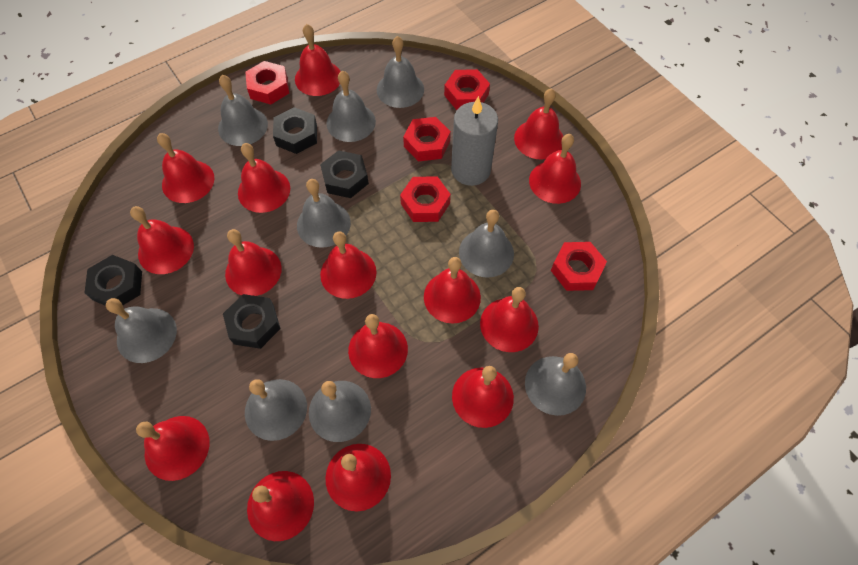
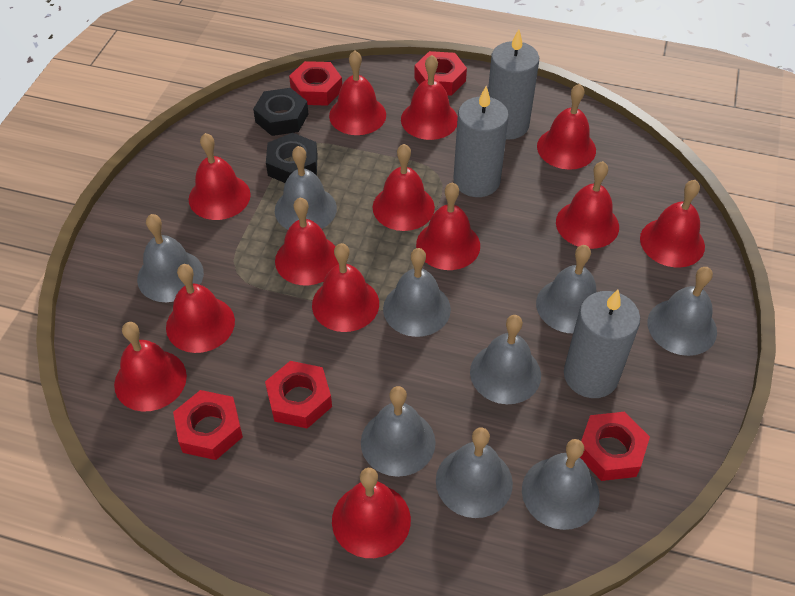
black nut: [84,255,142,306] [223,294,281,349] [273,107,317,154] [320,150,369,198] = 4 -> [253,88,308,136] [266,133,318,183] = 2
grey candle: [451,96,498,186] = 1 -> [454,86,509,197] [488,29,539,140] [564,289,640,398] = 3
red bell: [130,206,194,274] [136,416,209,481] [157,133,214,203] [225,229,282,296] [238,143,290,213] [247,471,314,541] [295,24,341,96] [320,231,377,299] [325,444,391,511] [348,314,408,378] [424,257,481,323] [452,366,514,428] [480,287,539,352] [514,88,563,160] [529,134,581,204] = 15 -> [114,322,187,411] [166,264,235,353] [189,133,251,220] [275,198,339,285] [312,243,379,332] [329,51,386,135] [332,468,411,558] [373,144,435,231] [401,55,458,140] [416,182,480,270] [537,84,596,170] [556,161,619,249] [640,180,705,267] = 13

